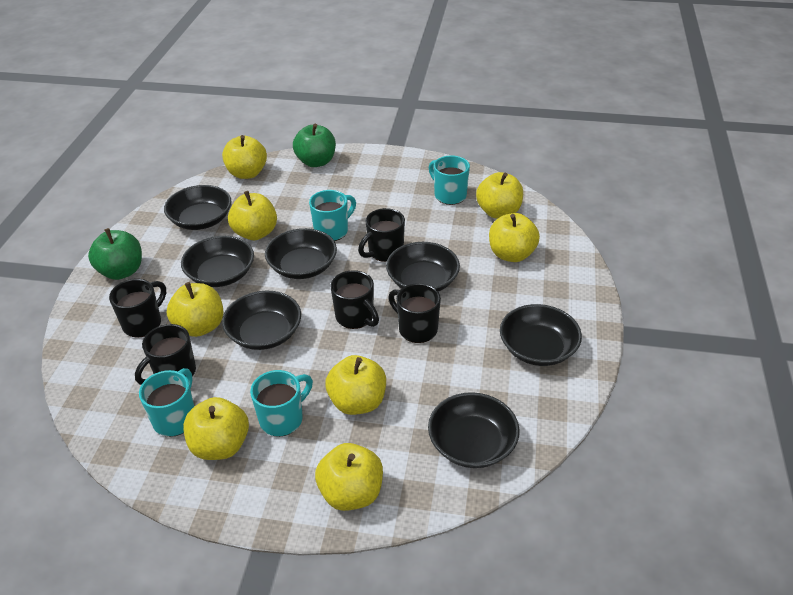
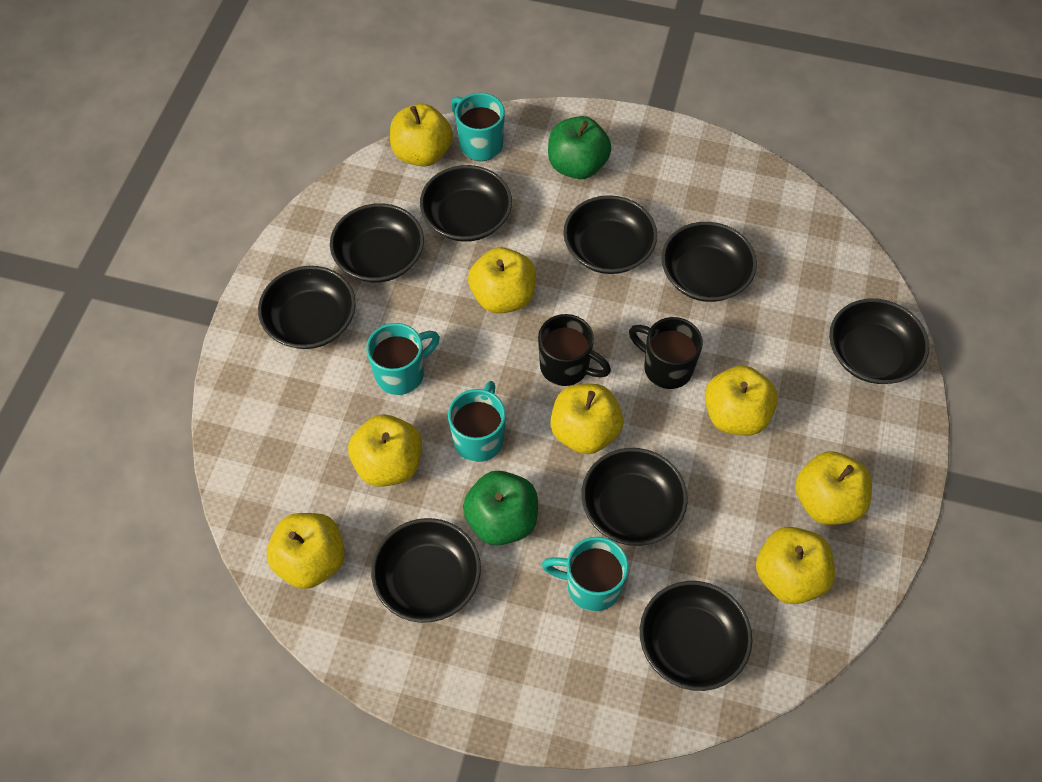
black bowl: [164,185,232,230] [181,236,254,287] [222,291,301,350] [265,228,337,279] [386,242,460,292] [428,392,520,468] [500,304,582,366] = 7 -> [258,266,356,349] [330,203,424,282] [371,518,481,623] [420,165,512,242] [563,195,657,274] [582,448,688,546] [640,581,752,691] [661,222,757,302] [829,299,929,384] = 9
black mug: [109,279,166,337] [135,324,196,385] [330,270,379,329] [358,208,405,262] [388,283,441,343] = 5 -> [538,314,611,386] [629,317,703,389] = 2

